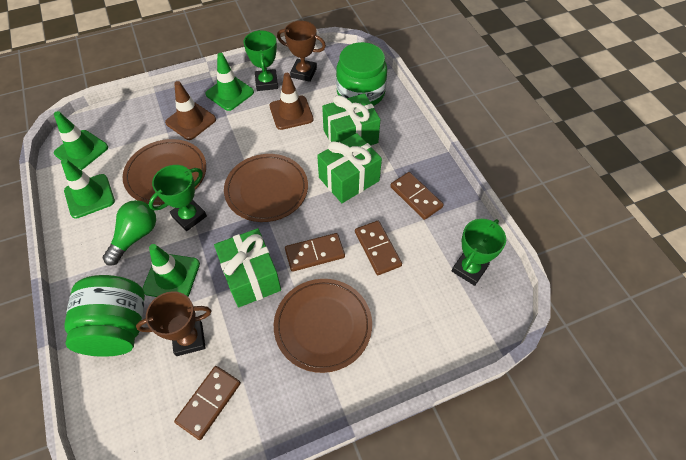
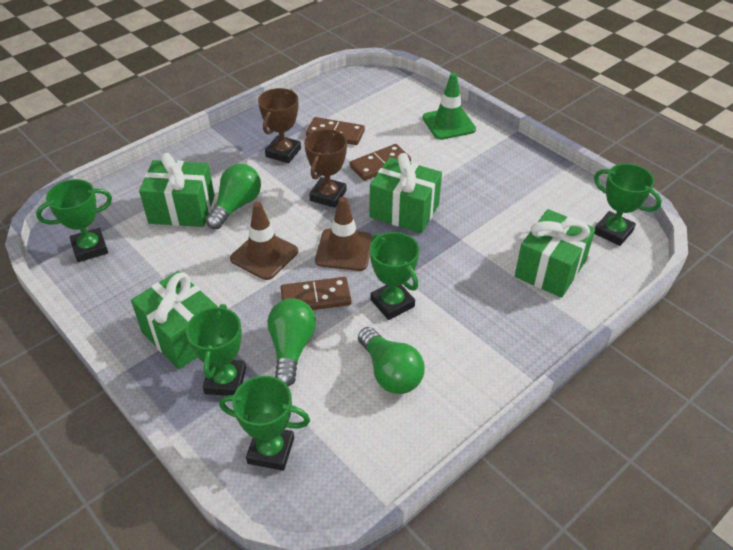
brown domino: [174,366,241,440] [285,233,345,272] [355,221,402,275] [390,172,444,220] = 4 -> [280,277,352,310] [306,117,365,145] [350,144,411,181] = 3
brown plate: [123,139,206,205] [224,154,308,222] [274,279,372,373] = 3 -> none = 0
green gift: [214,228,281,307] [317,133,382,203] [322,93,380,145] = 3 -> [131,271,218,369] [139,153,215,227] [370,153,442,233] [515,209,596,298] = 4
green jar: [64,275,145,357] [336,42,387,106] = 2 -> none = 0
green light bulb: [103,200,156,266] = 1 -> [206,164,261,229] [267,298,316,387] [358,327,424,394] = 3
green traffic cone: [54,111,108,170] [61,159,115,219] [143,244,200,297] [206,53,254,111] = 4 -> [423,73,476,140] = 1
green trophy: [149,165,207,231] [243,30,278,91] [452,219,506,286] = 3 -> [36,179,112,262] [186,304,246,396] [219,376,310,471] [370,232,419,320] [594,164,662,246] = 5

